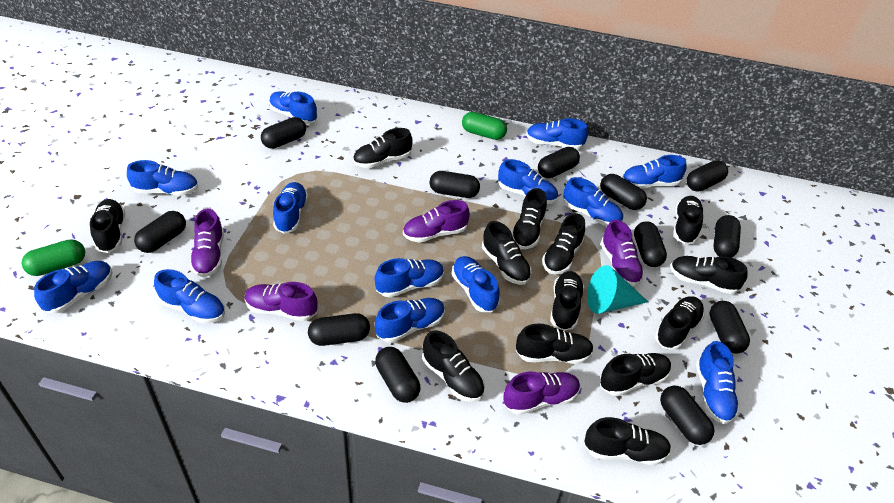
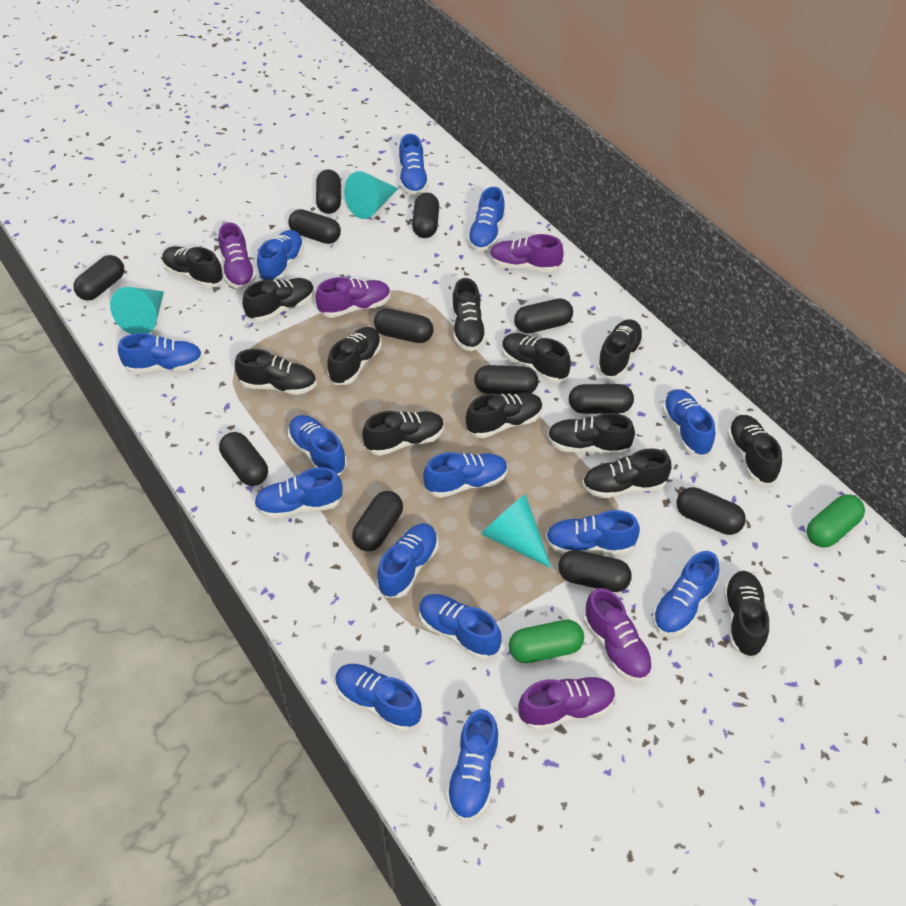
blue shoe: [34,261,113,314] [127,160,198,196] [154,269,225,323] [269,91,317,124] [273,182,308,234] [375,258,444,298] [375,298,445,343] [451,256,500,312] [498,159,558,204] [526,118,588,149] [563,177,623,226] [622,155,687,189] [696,341,740,424] = 13 -> [118,333,203,373] [254,467,343,519] [257,230,304,280] [288,415,347,475] [335,664,422,731] [377,523,438,598] [399,134,429,195] [419,594,501,659] [423,452,508,498] [446,709,499,821] [467,187,505,251] [546,510,640,555] [653,551,719,636] [662,389,715,457] = 14
turquoise cone: [587,265,648,314] = 1 -> [110,287,164,334] [344,171,398,219] [481,494,551,568] = 3

